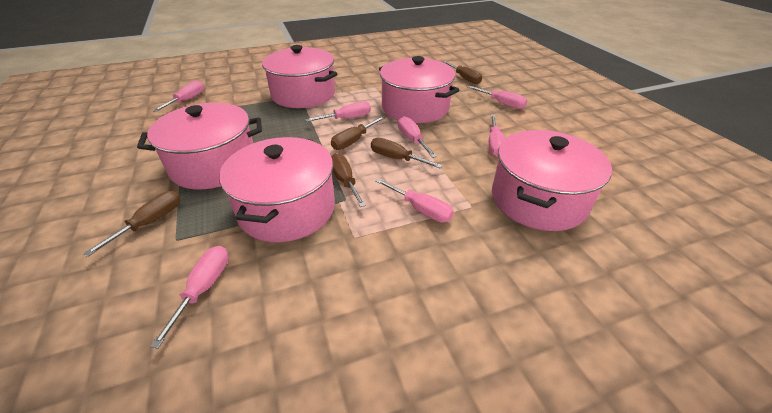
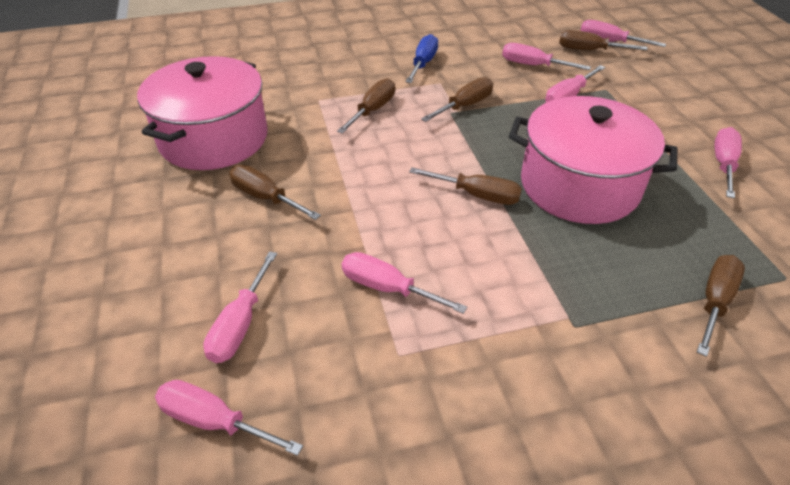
blue screwdriver: none = 0 -> [405,34,438,83] = 1
brown screwdriver: [83,191,181,257] [331,116,385,150] [331,153,366,207] [371,138,443,168] [443,61,482,84] = 5 -> [229,165,321,220] [337,78,395,134] [409,167,522,205] [421,77,493,122] [559,30,647,50] [697,255,745,357] = 6
pink pot: [137,103,262,189] [219,137,335,242] [262,45,337,108] [379,56,459,123] [492,130,612,231] = 5 -> [137,56,268,170] [509,96,677,224] = 2

